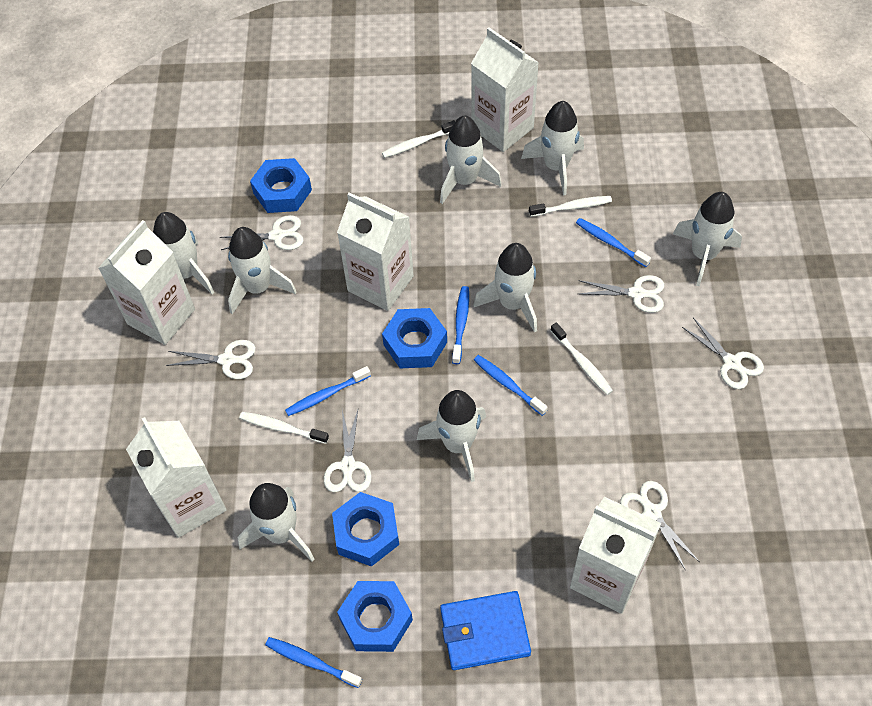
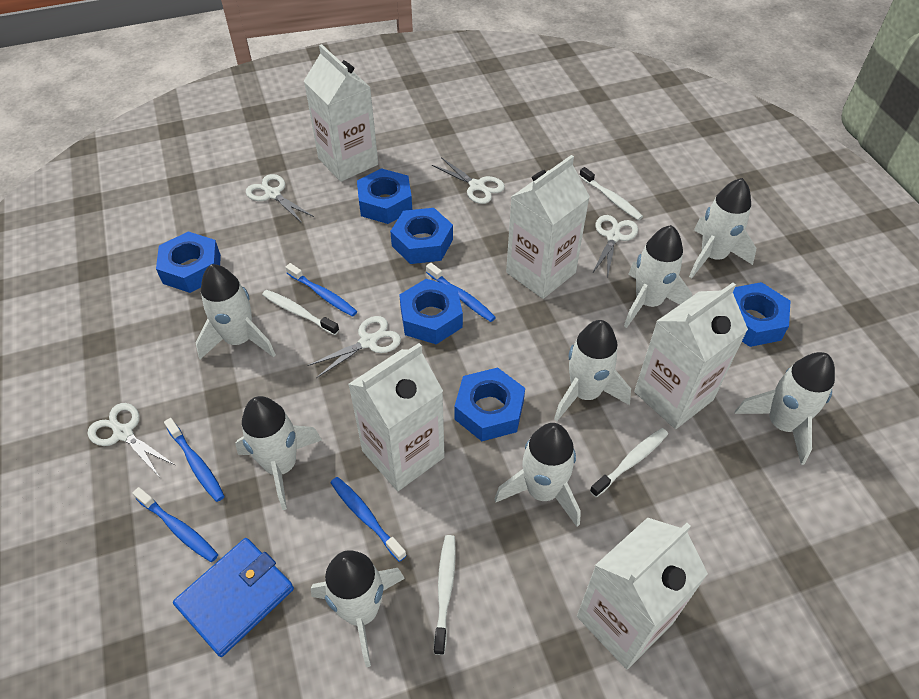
blue nut: [250,158,312,213] [332,492,399,567] [337,581,413,652] [382,308,447,368] = 4 -> [156,232,221,293] [357,168,412,224] [390,208,453,264] [399,279,463,344] [454,367,525,441] [733,282,791,347] = 6
white scissors: [166,340,256,379] [220,215,304,250] [324,410,372,492] [578,275,664,313] [620,481,699,571] [682,318,764,389] = 6 -> [88,403,175,476] [246,174,314,223] [307,316,401,378] [432,157,505,204] [592,215,638,279] = 5

